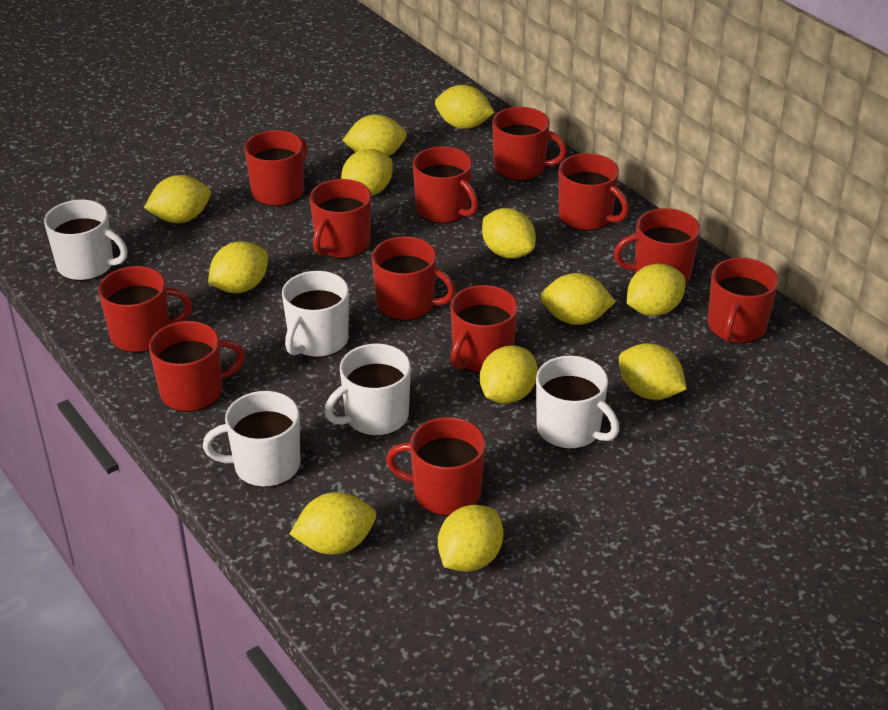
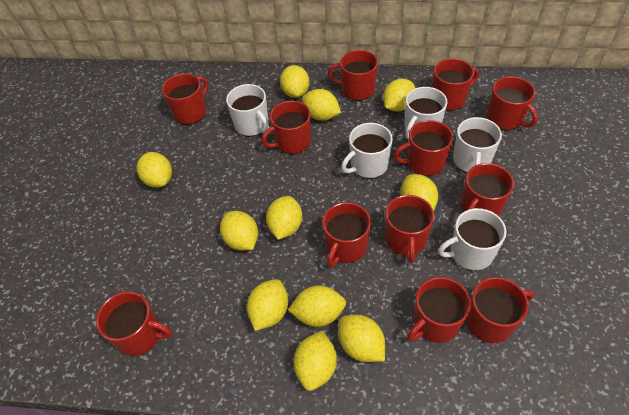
yellow lemon: [144,175,211,223] [208,241,268,293] [290,492,376,555] [341,149,393,196] [342,114,407,156] [435,85,495,129] [438,505,503,572] [480,345,538,404] [482,208,536,258] [540,273,616,325] [619,343,687,400] [627,264,685,316] = 12 -> [137,152,172,188] [220,211,258,251] [247,279,288,331] [266,196,302,240] [280,65,310,98] [288,285,346,327] [293,331,337,391] [302,89,341,121] [338,315,385,362] [383,79,415,112] [401,174,438,211] = 11

